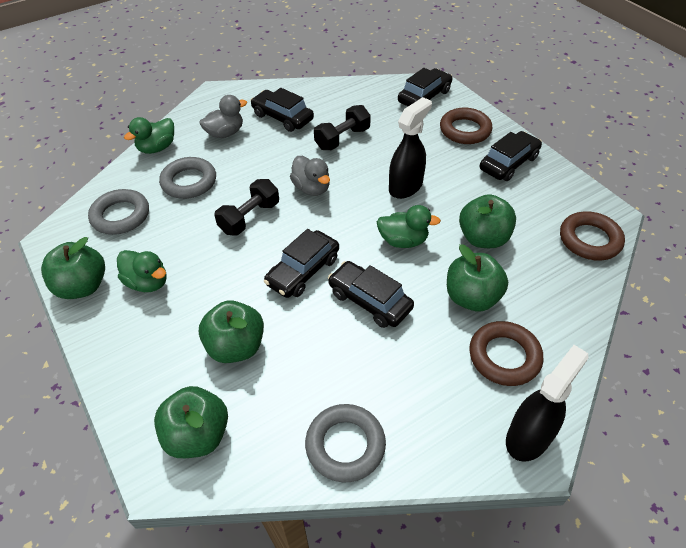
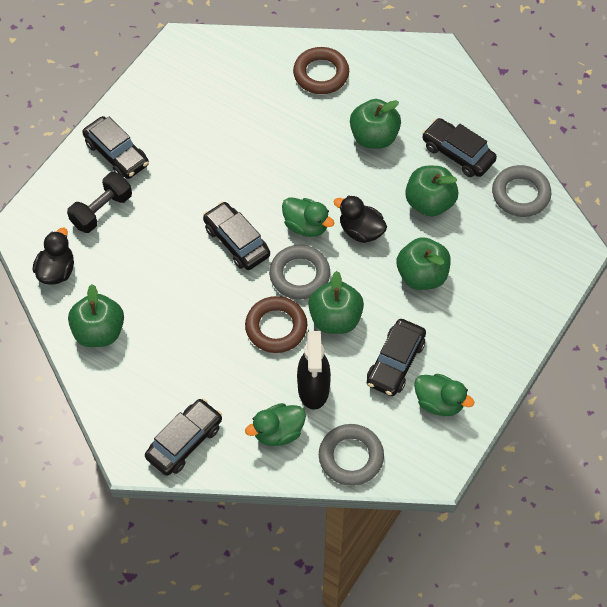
black duck: none = 0 -> [33,228,74,285] [333,195,387,243] = 2
black dumbbell: [214,179,279,235] [314,105,371,150] = 2 -> [67,172,132,233] = 1
black spray bottle: [389,97,432,199] [506,345,589,462] = 2 -> [297,331,331,410] = 1
brown ring: [440,107,492,144] [469,321,543,386] [560,211,625,261] = 3 -> [245,296,307,353] [293,47,349,94] = 2
grey duck: [199,95,247,138] [290,156,330,196] = 2 -> none = 0

